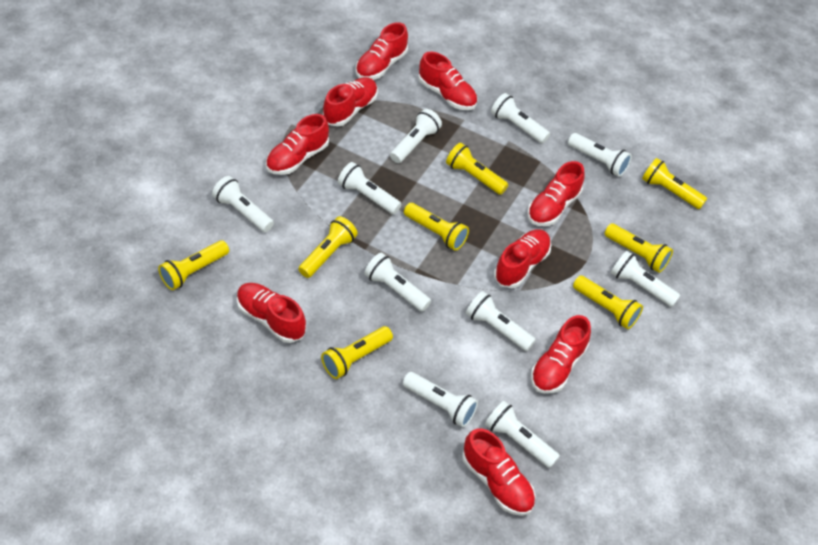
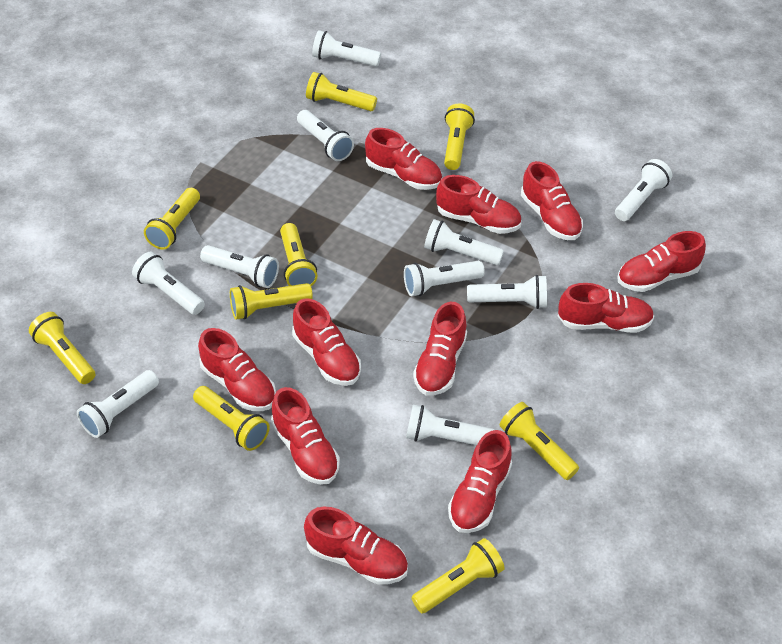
red shoe: [237,283,306,343] [266,114,329,175] [323,77,378,126] [356,22,408,80] [419,51,477,110] [462,428,536,516] [494,229,551,288] [527,161,585,226] [531,315,591,394] = 9 -> [198,328,276,411] [271,387,340,485] [292,299,361,386] [304,507,408,585] [365,128,442,190] [413,302,467,396] [436,175,521,234] [448,430,512,533] [521,161,583,240] [558,283,654,333] [617,231,706,292] = 11
yellow flashlight: [158,240,229,290] [298,216,358,278] [321,326,393,379] [404,203,469,251] [446,143,508,195] [573,276,643,329] [605,223,673,273] [642,158,707,209] = 8 -> [29,312,95,384] [144,188,200,250] [193,386,270,451] [230,283,313,320] [280,223,317,286] [306,72,377,111] [411,538,505,613] [444,104,475,170] [500,402,579,480] = 9

